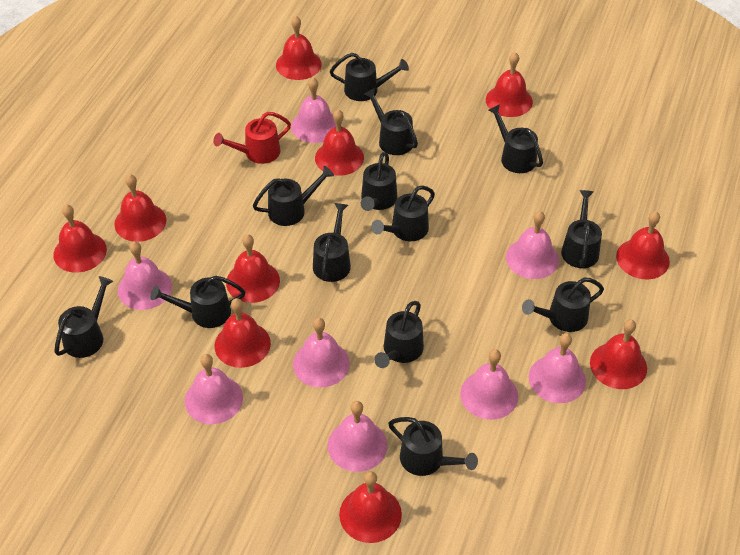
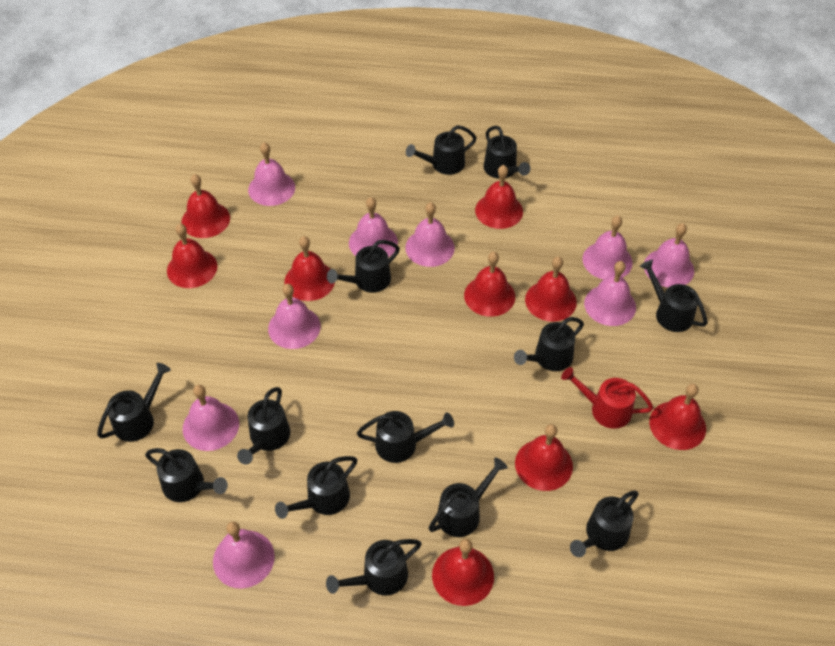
pink bell: [118,241,172,310] [185,354,243,424] [291,78,336,143] [293,318,350,388] [328,401,387,472] [460,349,518,420] [506,211,559,279] [528,333,586,403] = 8 -> [183,385,239,451] [213,521,275,589] [248,142,295,206] [268,284,321,349] [349,197,398,257] [405,202,455,267] [583,216,633,279] [584,261,636,326] [644,223,694,288] = 9
red bell: [53,205,107,273] [114,174,166,242] [214,298,271,368] [226,234,280,303] [276,16,322,80] [315,109,364,176] [339,471,402,543] [486,52,533,117] [590,319,647,389] [616,211,670,279] = 10 -> [167,224,218,288] [182,174,230,238] [284,236,335,301] [432,539,494,606] [464,252,515,317] [475,165,523,229] [515,424,573,491] [525,257,577,322] [649,384,706,450] = 9

